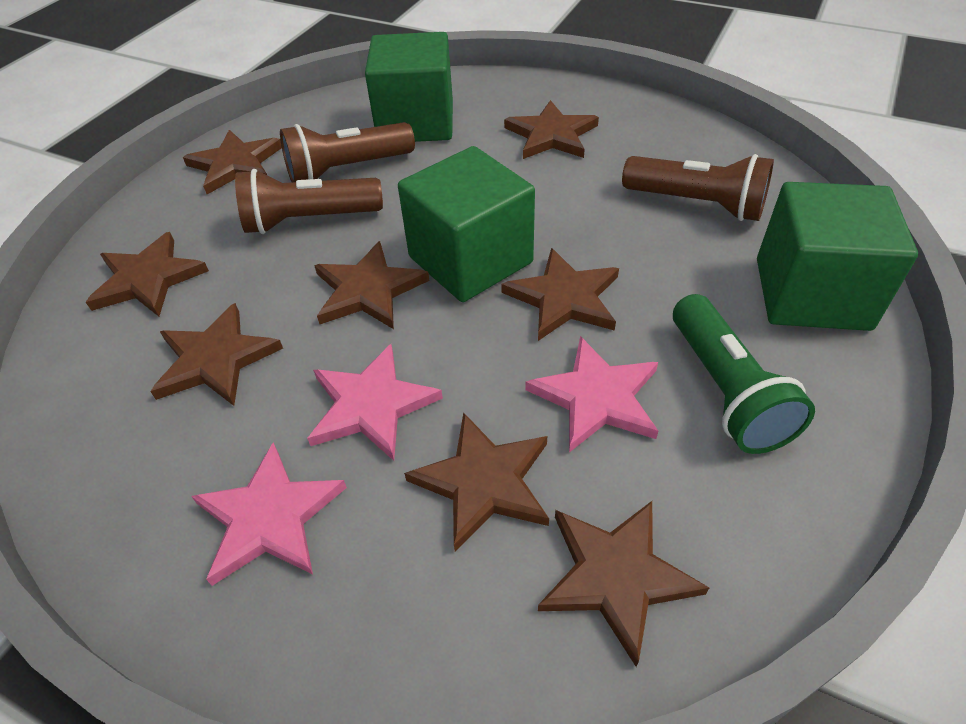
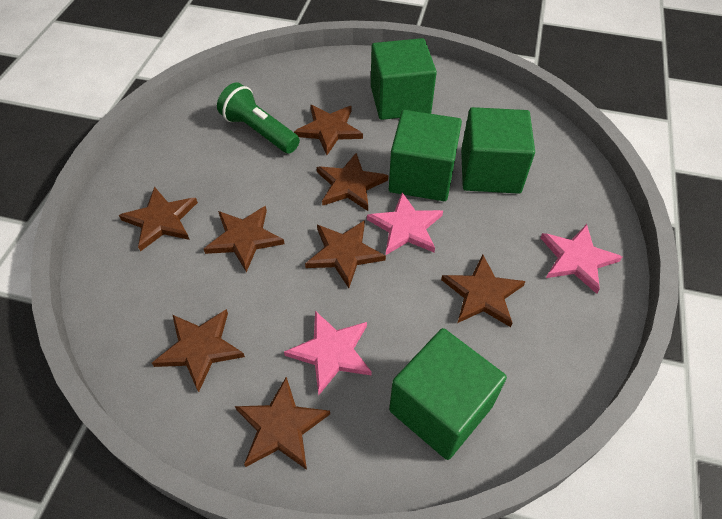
brown flashlight: [235,169,383,234] [280,122,415,182] [622,154,774,221] = 3 -> none = 0
green cube: [365,32,453,142] [398,146,535,302] [757,182,918,331] = 3 -> [371,38,437,120] [389,110,462,201] [389,328,507,460] [461,107,535,194] = 4

